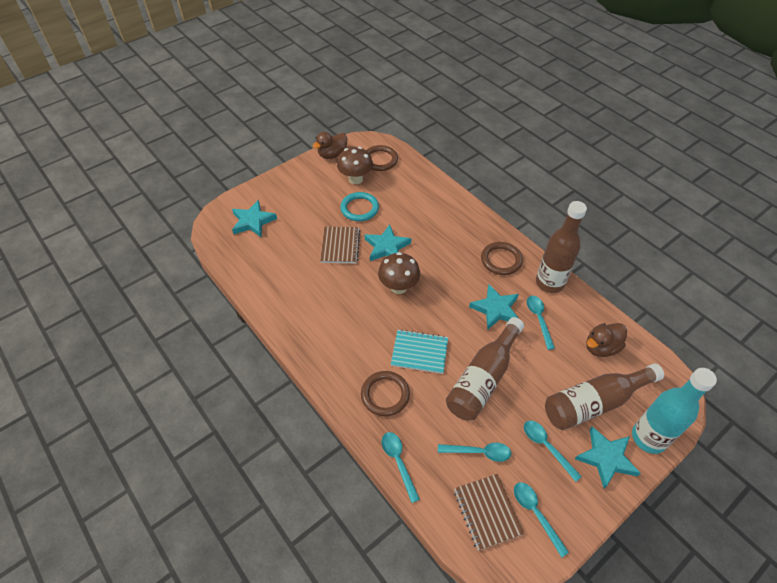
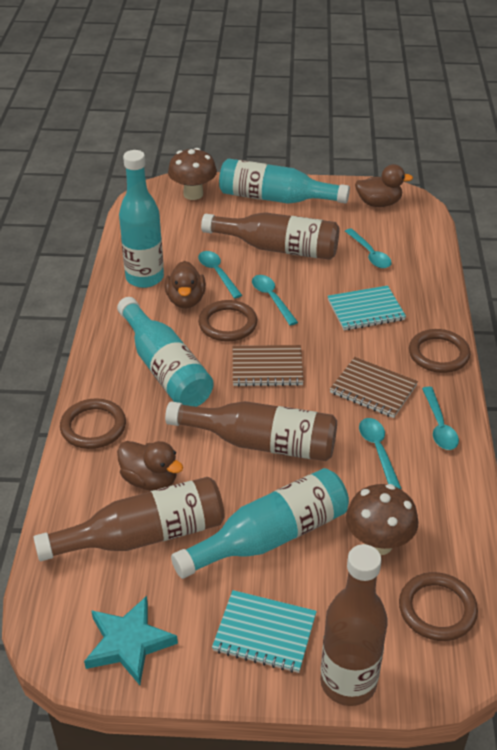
brown bottle: [446,317,524,421] [536,201,587,293] [545,364,664,430] = 3 -> [33,477,225,561] [165,401,337,461] [201,212,339,260] [320,544,388,706] = 4
brown duck: [312,132,347,159] [586,323,627,357] = 2 -> [117,441,183,491] [165,261,206,308] [355,164,413,207] = 3
brown ring: [361,371,410,416] [366,145,398,171] [481,242,523,275] = 3 -> [60,399,126,449] [198,300,257,342] [399,572,478,641] [409,329,471,373] = 4
turquoise bottle: [632,368,717,454] = 1 -> [117,297,214,407] [119,150,164,288] [171,468,349,579] [219,159,350,204] = 4
turquoise notebook: [391,330,448,374] = 1 -> [212,590,317,673] [327,285,406,330] = 2
turquoise ring: [340,192,379,221] = 1 -> none = 0
turquoise star: [232,200,277,237] [365,224,411,261] [469,284,519,329] [575,426,640,489] = 4 -> [84,596,178,685] = 1

